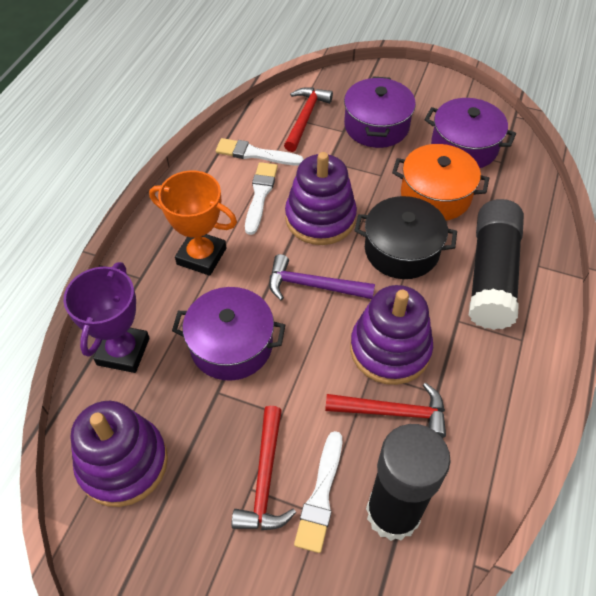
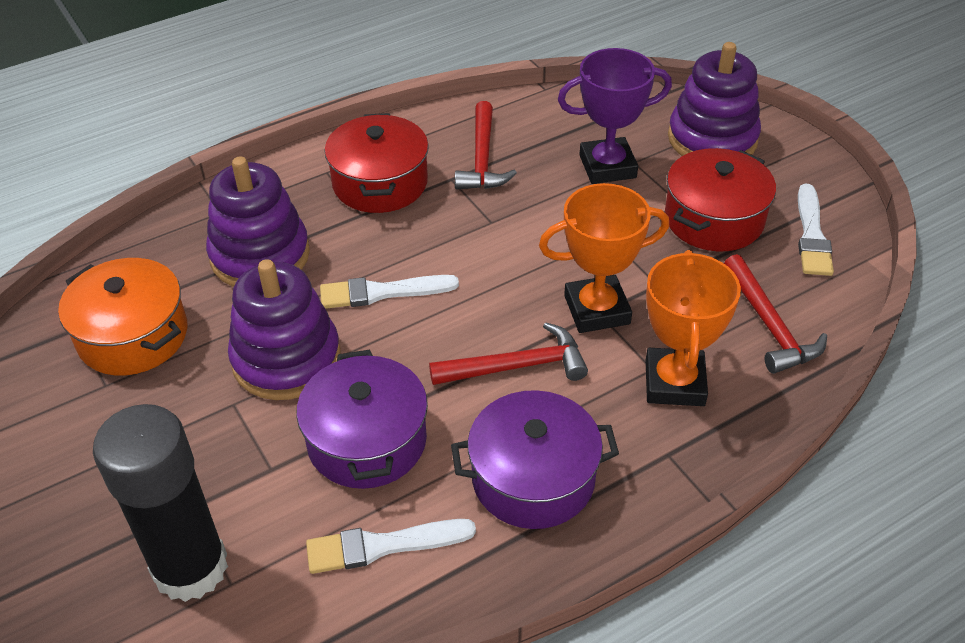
black glue stick: [366,424,451,541] [469,199,524,330] = 2 -> [93,404,228,602] = 1
black pot: [354,196,457,279] = 1 -> none = 0
orange trophy: [149,170,237,276] = 1 -> [539,183,669,333] [646,250,741,406] = 2
purple hammer: [269,254,375,300] = 1 -> none = 0
purple pot: [172,287,285,381] [344,76,416,148] [424,98,516,168] = 3 -> [296,350,428,489] [451,390,619,529] = 2
red pot: none = 0 -> [325,113,429,213] [665,148,776,251] = 2

